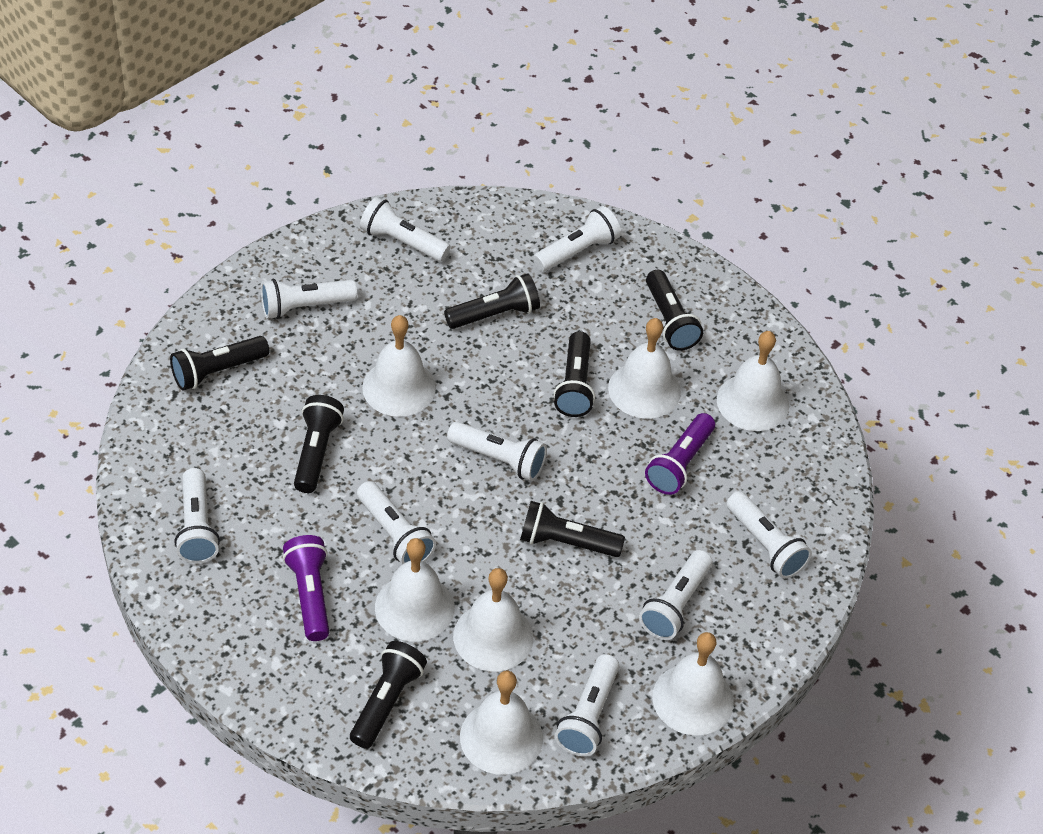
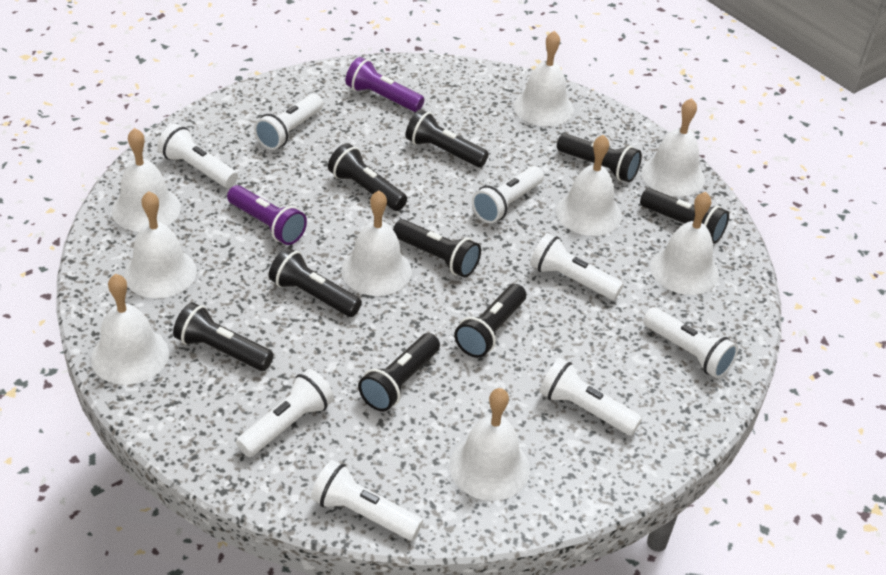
black flashlight: [170,336,269,391] [294,395,344,493] [350,641,427,749] [444,273,540,329] [520,501,625,557] [553,331,595,417] [646,270,703,351] = 7 -> [173,302,274,371] [269,247,362,317] [328,143,407,211] [358,333,440,411] [393,219,481,277] [406,109,489,168] [454,284,526,358] [557,133,642,182] [640,188,729,244] = 9
white bell: [362,315,436,417] [375,538,454,642] [453,568,533,672] [460,671,543,775] [608,318,681,419] [652,632,734,736] [717,331,789,431] = 7 -> [91,274,169,385] [112,128,181,232] [124,191,197,298] [341,191,412,296] [450,388,530,501] [514,31,574,126] [556,135,622,236] [641,98,705,197] [650,192,719,295] = 9
white flashlight: [174,468,220,563] [261,279,357,319] [357,481,436,565] [360,197,451,262] [447,422,547,481] [533,206,621,272] [555,654,619,756] [639,550,712,640] [727,491,812,579] = 9 -> [157,124,238,188] [236,369,334,457] [254,94,323,150] [311,460,423,540] [472,166,544,223] [530,233,623,300] [540,358,642,436] [643,307,738,378] = 8

